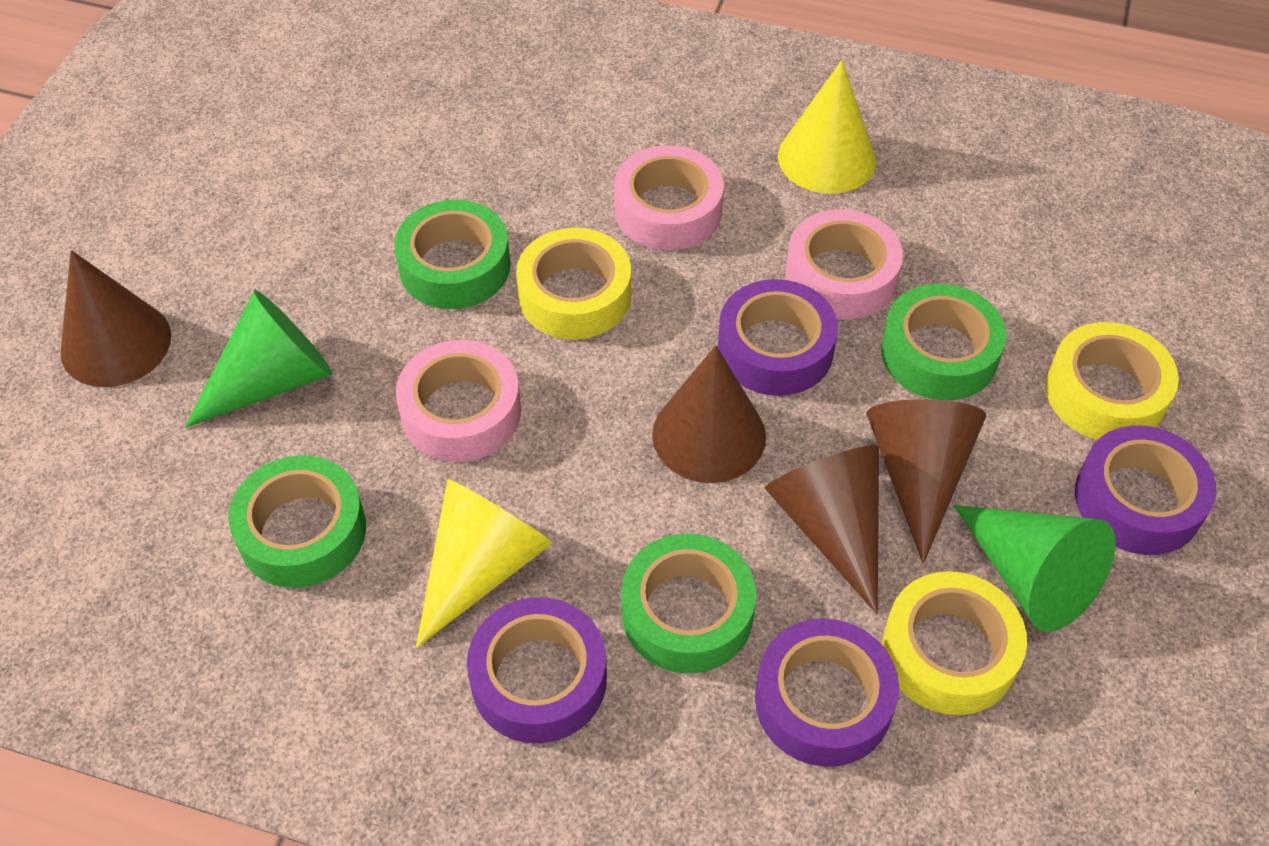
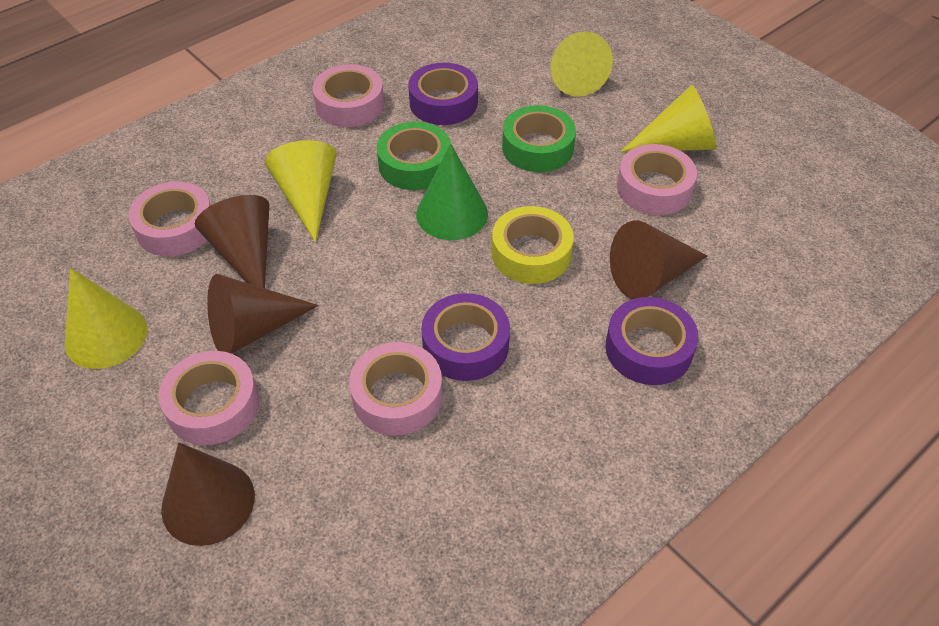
green cone: [185,290,333,428] [954,505,1116,632] = 2 -> [416,143,488,240] = 1
green tape: [228,455,366,588] [394,200,511,309] [621,533,756,674] [881,284,1007,400] = 4 -> [377,122,451,190] [502,105,576,172] = 2
pink tape: [396,340,521,462] [614,145,724,250] [785,209,903,319] = 3 -> [128,181,211,257] [159,351,259,445] [312,64,384,127] [349,342,443,435] [617,144,697,215] = 5
purple tape: [467,597,607,743] [718,279,838,396] [755,618,899,767] [1075,425,1216,555] = 4 -> [408,63,478,125] [421,293,510,381] [606,297,698,385] = 3
yellow cone: [416,479,553,648] [778,60,876,194] = 2 -> [64,268,147,369] [265,140,337,242] [551,31,613,97] [621,85,716,152] = 4
yellow tape: [516,228,631,340] [882,571,1027,715] [1046,322,1179,440] = 3 -> [492,206,574,284] = 1

